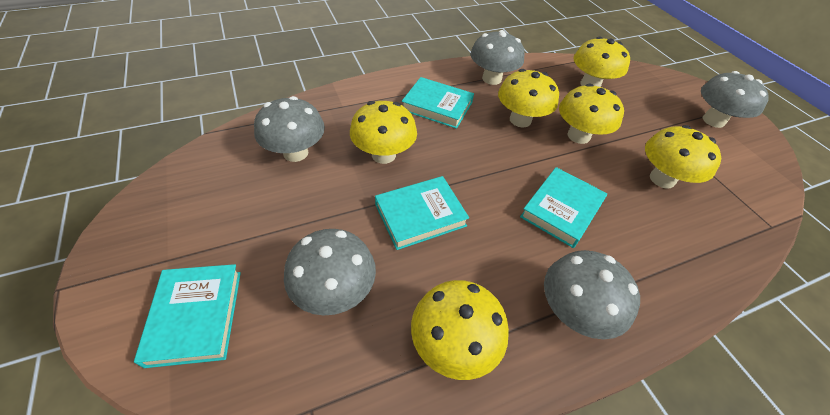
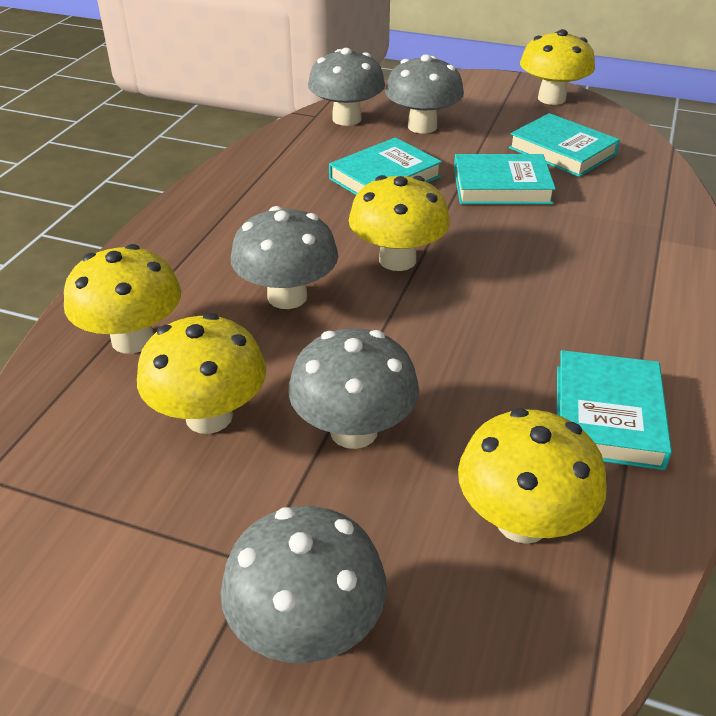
yellow mushroom: [350,101,417,164] [411,280,509,380] [498,69,559,127] [559,84,624,144] [573,37,630,87] [645,125,721,189] = 6 -> [64,244,181,354] [137,313,266,434] [349,175,450,271] [458,408,607,544] [520,29,595,105] = 5

